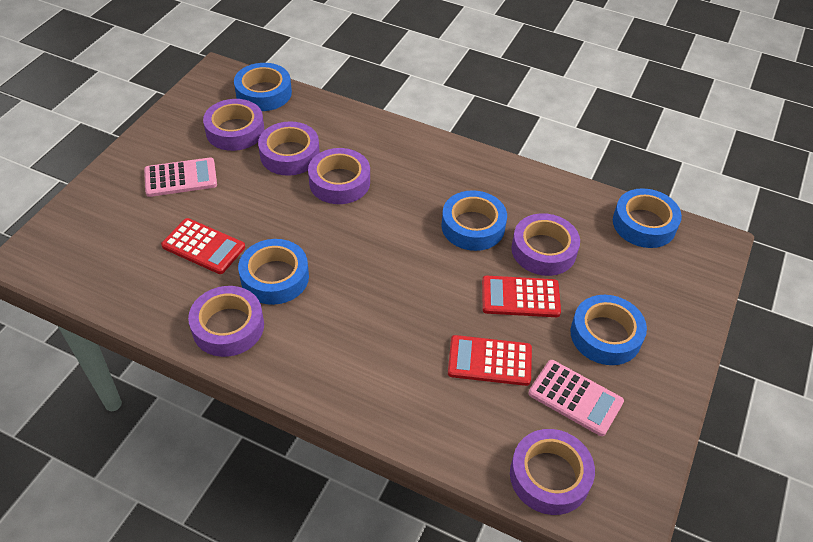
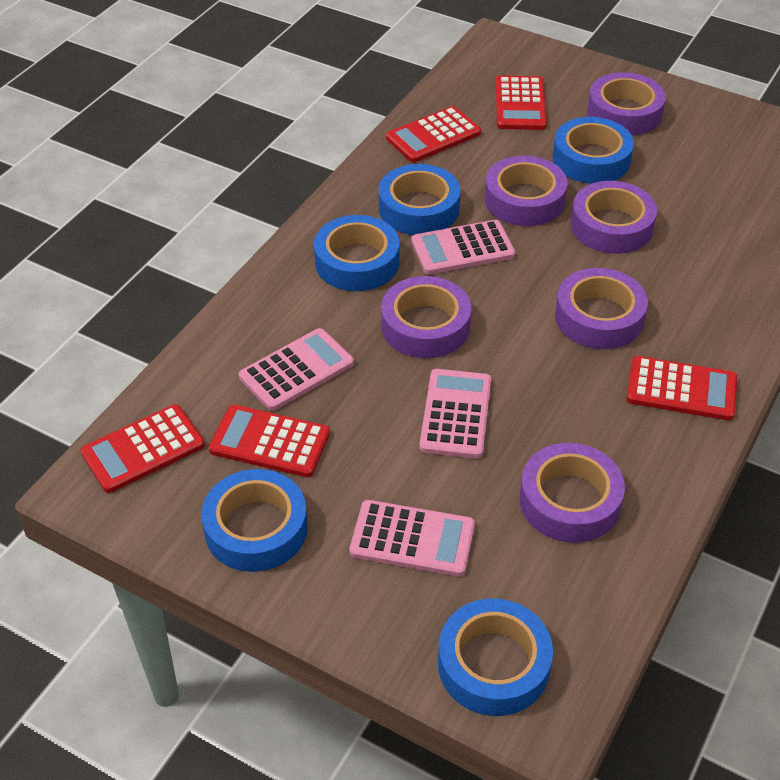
pink calculator: [144,158,217,197] [528,360,624,436] = 2 -> [239,328,354,411] [349,500,475,577] [411,220,515,274] [419,369,491,459] = 4
red calculator: [161,218,245,274] [448,335,532,386] [482,276,561,317] = 3 -> [80,404,205,493] [209,404,330,477] [386,106,481,162] [496,75,547,130] [627,356,737,420] = 5

